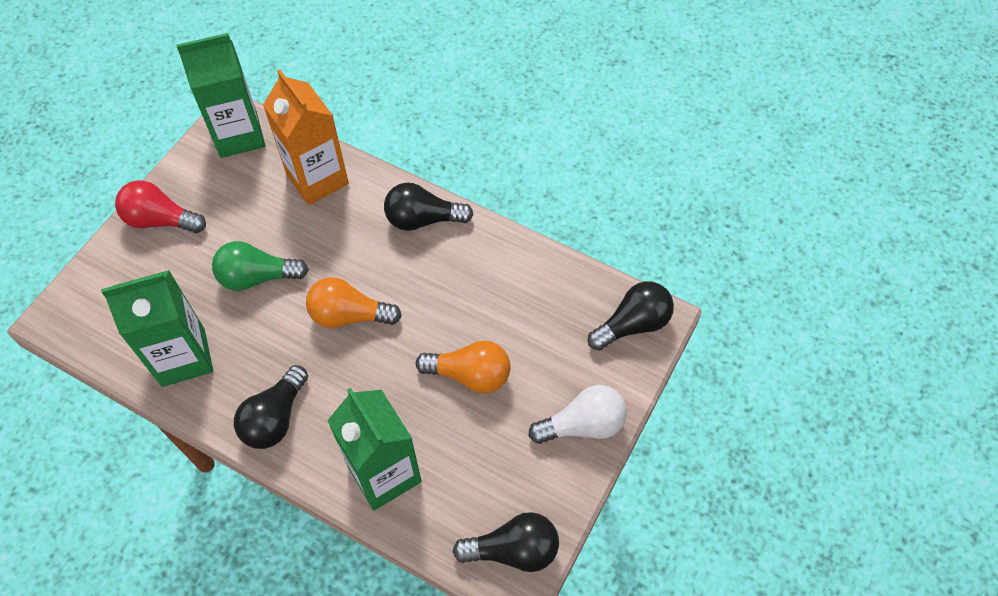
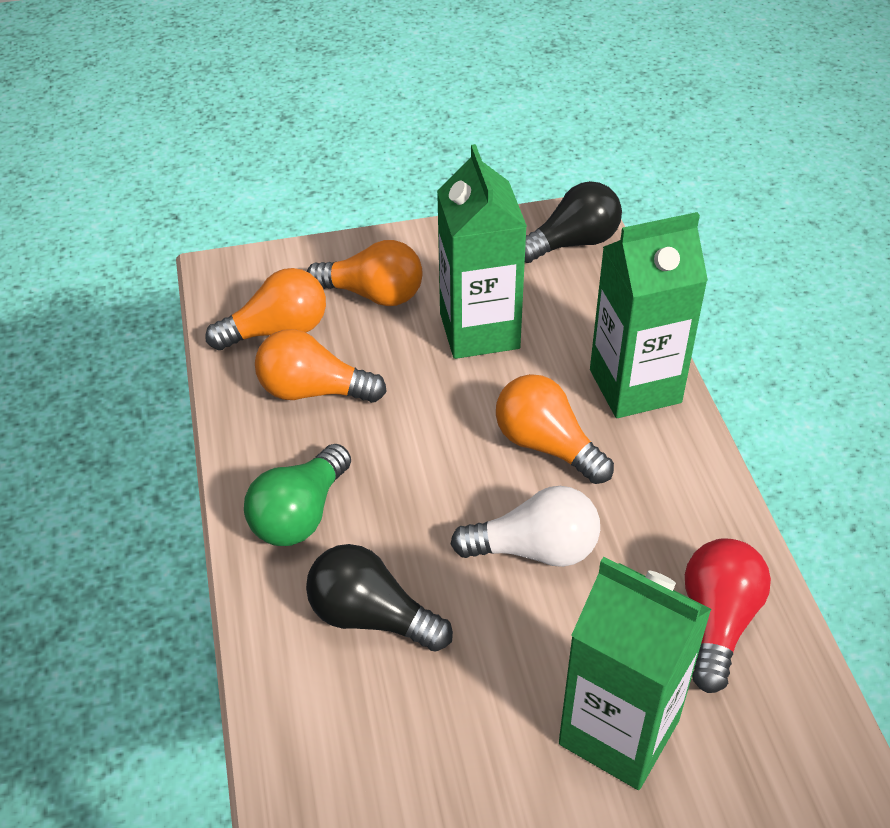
black light bulb: [234,365,308,449] [384,182,474,231] [453,512,559,572] [588,281,674,351] = 4 -> [306,544,453,652] [525,181,622,263] = 2
orange carton: [263,70,349,205] = 1 -> none = 0
orange light bulb: [306,277,402,328] [416,340,511,393] = 2 -> [205,268,326,350] [255,329,387,403] [307,240,422,306] [496,374,614,484] = 4

